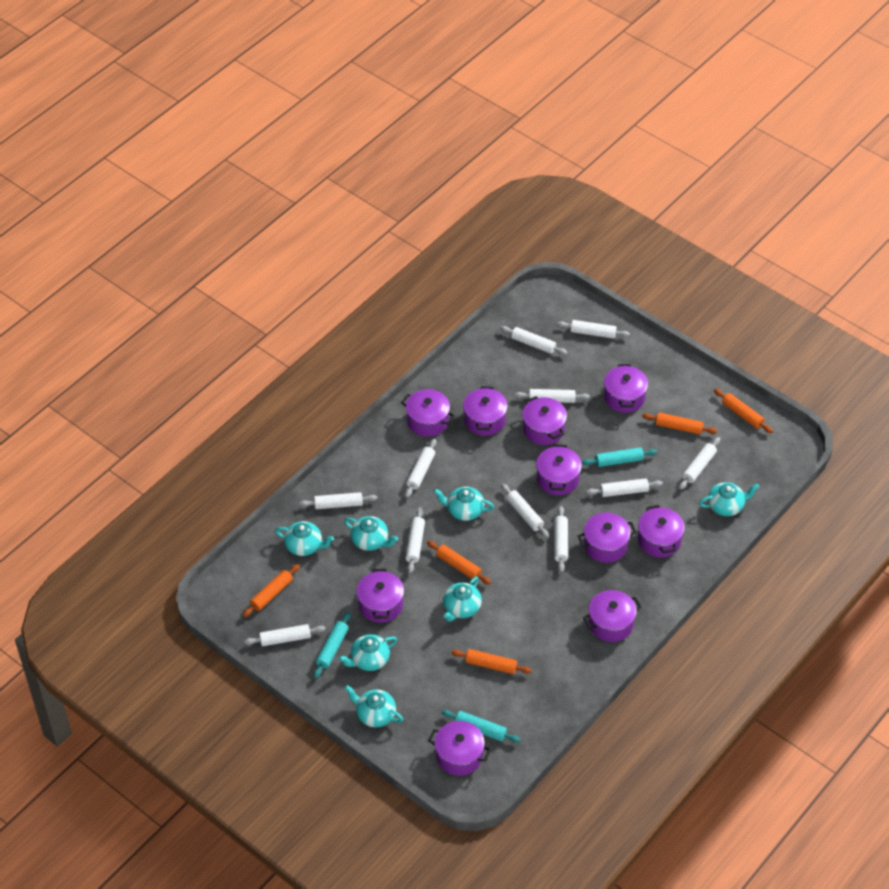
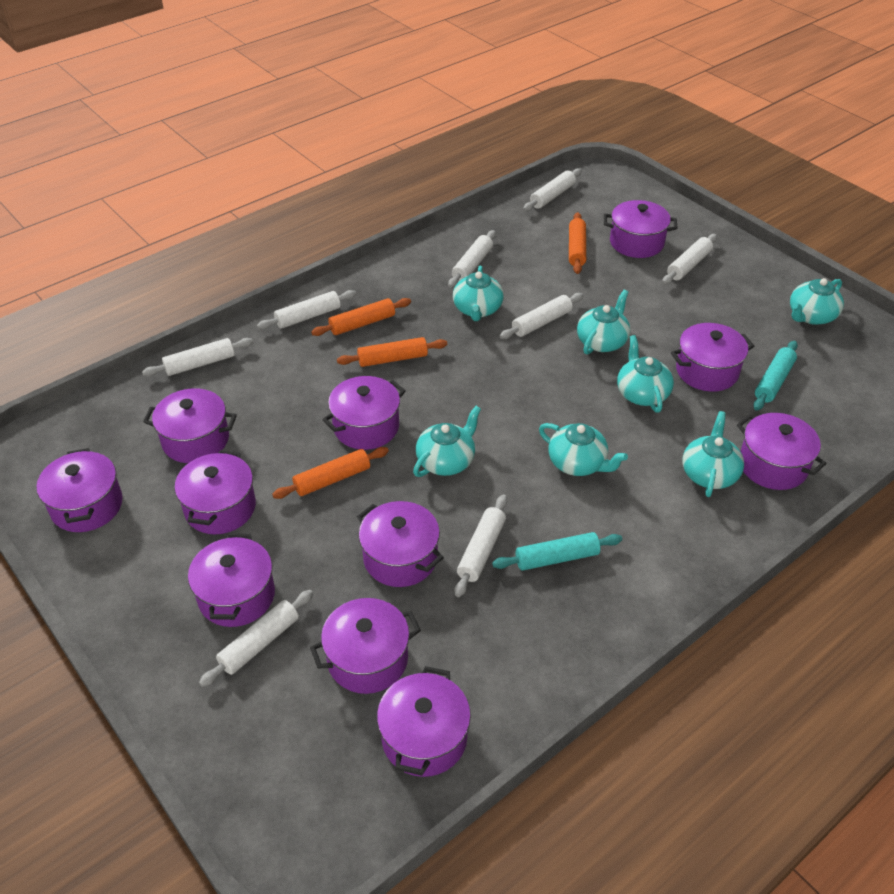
orange rolling pin: [243,564,300,617] [427,541,491,584] [451,649,532,674] [642,412,717,435] [714,389,773,433] = 5 -> [272,447,389,499] [311,298,411,336] [337,337,447,367] [569,212,586,274] = 4
purple pot: [356,568,404,623] [401,389,455,437] [428,721,491,776] [463,386,508,436] [522,396,567,445] [536,444,582,495] [578,513,636,563] [583,590,642,642] [604,364,648,413] [638,505,685,558] = 10 -> [36,448,123,532] [143,388,237,463] [175,450,256,534] [188,534,275,627] [310,598,421,694] [322,376,406,450] [357,501,444,587] [377,666,471,777] [604,200,678,258] [671,323,754,392] [737,413,827,490] = 11
turquoise rolling pin: [314,612,351,678] [442,710,521,743] [582,447,657,467] = 3 -> [492,532,622,571] [753,341,798,411] = 2
white rolling pin: [244,624,326,646] [299,492,377,509] [405,439,437,498] [406,507,425,573] [500,326,567,355] [501,484,549,538] [515,389,590,403] [554,506,568,572] [557,320,630,339] [586,478,663,497] [679,437,720,490] = 11 -> [142,338,253,376] [199,590,313,687] [257,290,356,330] [448,230,496,288] [455,494,507,597] [500,293,584,339] [523,168,582,211] [662,234,717,284] = 8

